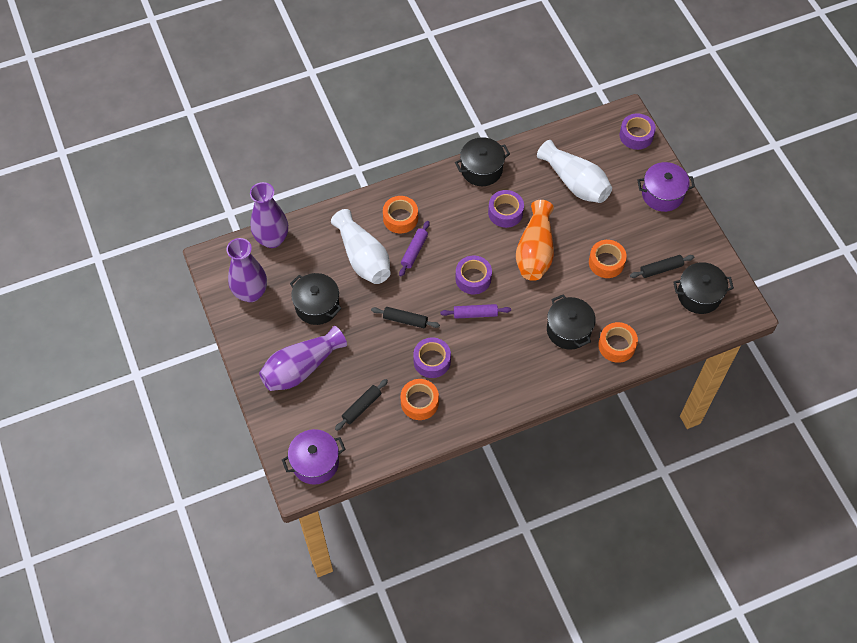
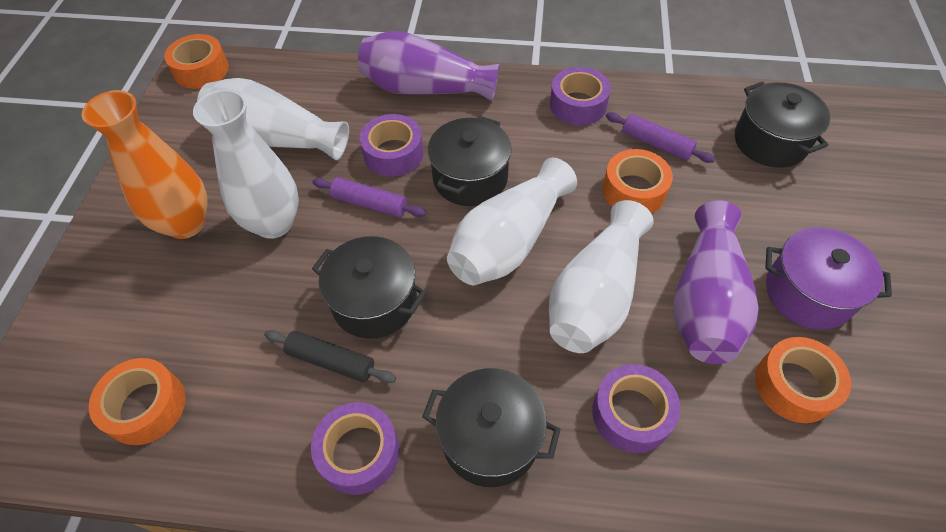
black rolling pin: [335,379,388,431] [371,307,440,328] [630,255,695,278] = 3 -> [264,330,396,383] = 1
purple pot: [282,429,345,485] [638,162,695,212] = 2 -> [765,227,892,330] = 1
purple vase: [227,238,267,302] [250,182,288,248] [259,326,347,391] = 3 -> [358,31,500,101] [673,200,759,364] = 2
white vase: [331,209,391,284] [537,140,612,203] = 2 -> [193,89,299,239] [197,78,349,160] [447,158,577,285] [549,200,654,353] = 4

